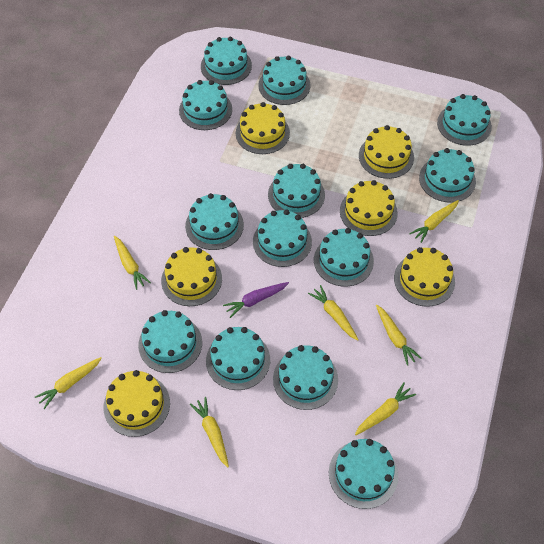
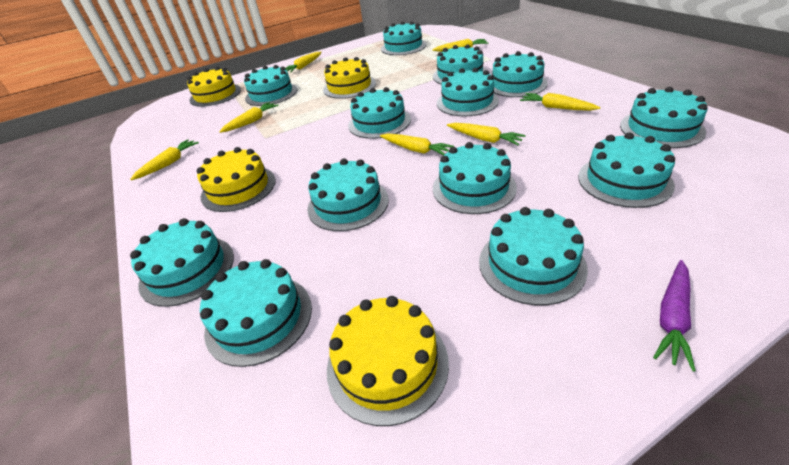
yellow cake: [103,370,170,437] [161,247,222,306] [236,102,290,154] [340,180,398,236] [359,125,414,179] [394,247,455,307] = 6 -> [187,67,241,107] [197,147,276,212] [323,57,376,99] [327,296,449,426] = 4

